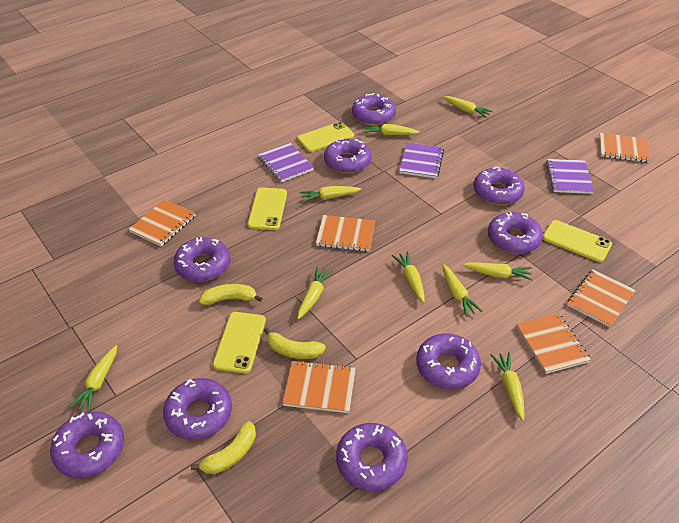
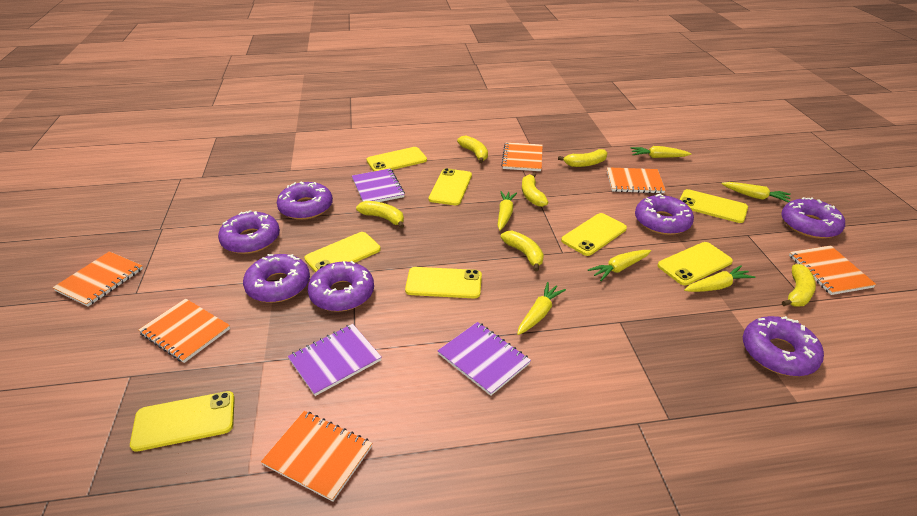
purple donut: [50,411,124,478] [163,378,232,440] [174,237,230,282] [324,138,372,174] [336,423,408,491] [352,93,396,125] [416,333,481,389] [474,166,525,205] [488,212,543,254] = 9 -> [218,210,280,254] [243,254,310,303] [277,182,333,220] [308,261,374,312] [635,194,694,235] [743,316,824,376] [781,197,845,239] = 7
yellow banana: [191,421,256,474] [199,284,262,305] [264,328,326,359] = 3 -> [356,201,404,228] [457,135,488,163] [501,231,544,271] [522,172,548,207] [558,149,607,167] [782,264,816,307] = 6
yellow carrot: [70,345,117,412] [298,267,333,319] [300,186,361,202] [364,124,420,135] [392,251,425,303] [442,264,483,317] [443,96,493,118] [463,262,533,280] [491,352,524,421] = 9 -> [498,191,517,230] [517,282,566,335] [588,250,651,281] [631,146,691,158] [684,265,755,292] [721,182,791,203] = 6
yellow phone: [213,312,266,374] [248,187,287,230] [297,122,354,152] [543,220,612,262] = 4 -> [130,391,235,452] [304,232,381,272] [366,147,427,171] [405,267,482,298] [429,168,472,205] [561,213,627,256] [657,242,733,285] [680,189,748,223] = 8

